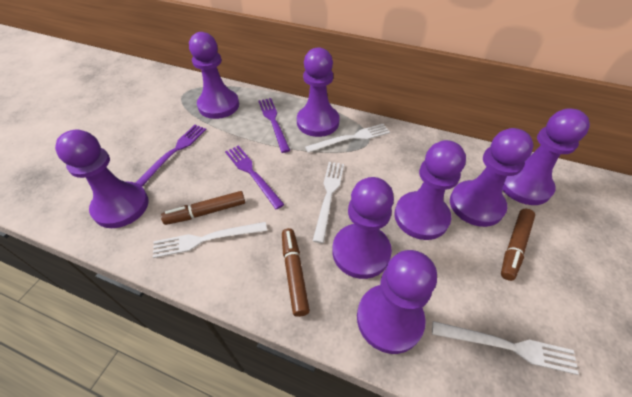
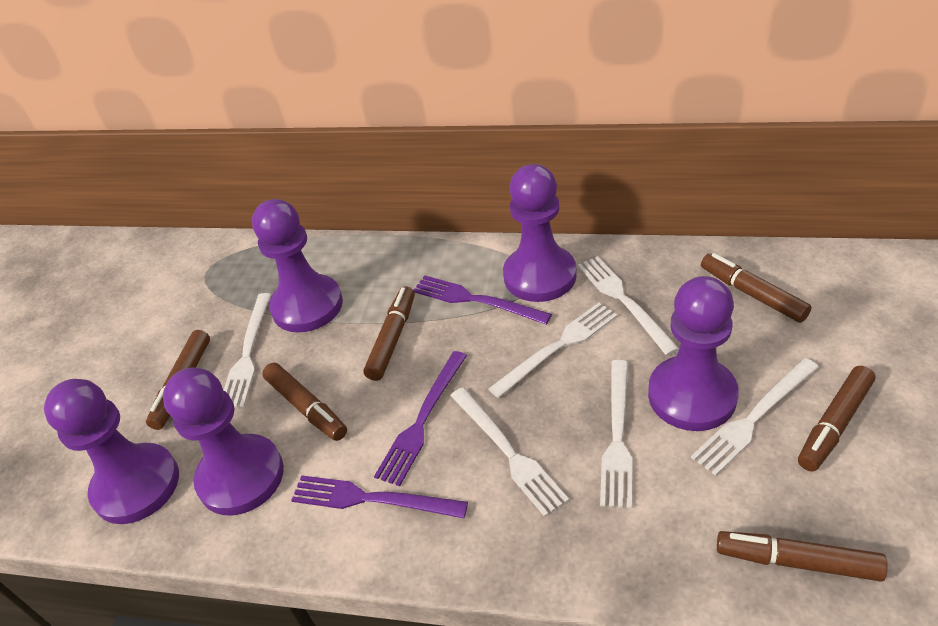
brown marker: [161,191,245,225] [282,228,310,317] [501,209,535,281] = 3 -> [146,330,210,430] [262,363,347,441] [363,286,415,381] [701,253,812,323] [717,531,888,582] [798,366,875,472] = 6
purple pawn: [55,130,149,228] [189,32,239,119] [297,47,340,137] [332,177,394,279] [357,250,437,354] [394,140,466,240] [450,128,534,227] [502,108,590,205] = 8 -> [44,379,179,524] [163,368,284,515] [252,199,343,333] [503,164,577,302] [648,276,739,431] = 5
white fork: [153,222,267,258] [305,124,390,153] [313,162,344,243] [432,321,579,375] = 4 -> [223,293,272,407] [451,387,569,517] [488,303,617,398] [578,256,679,356] [600,360,633,508] [691,358,819,476] = 6

